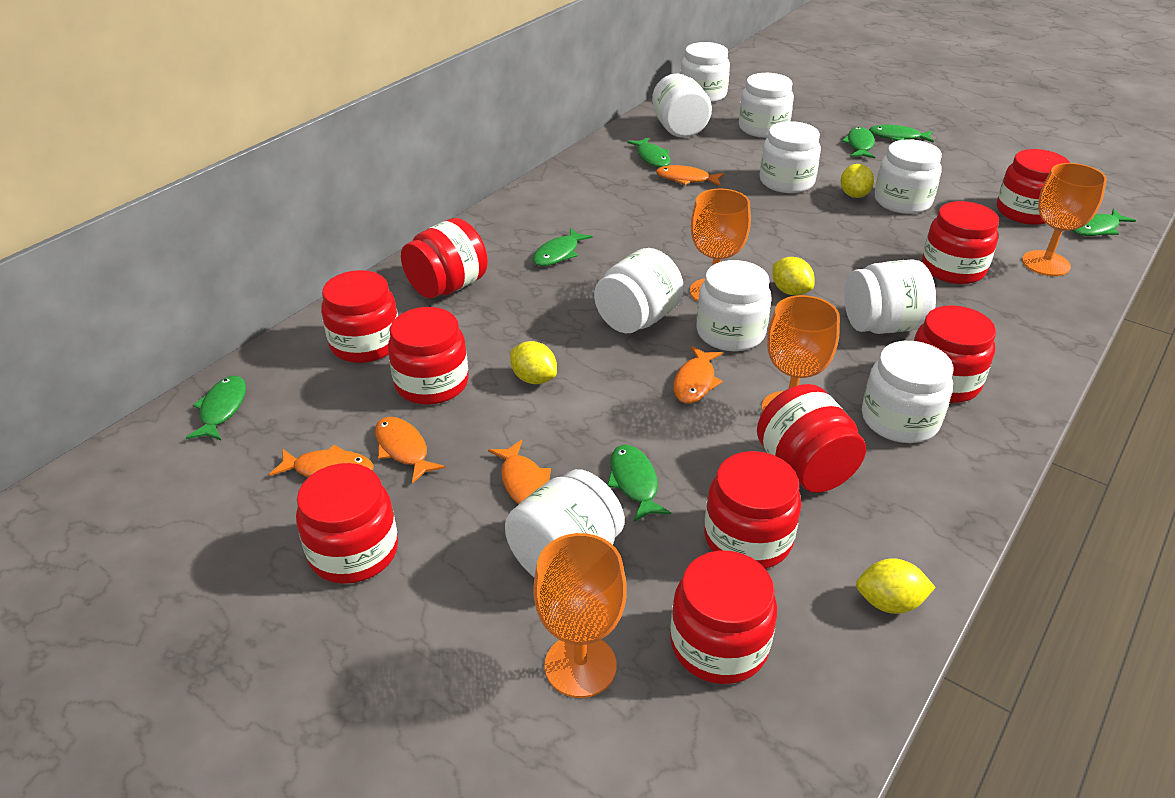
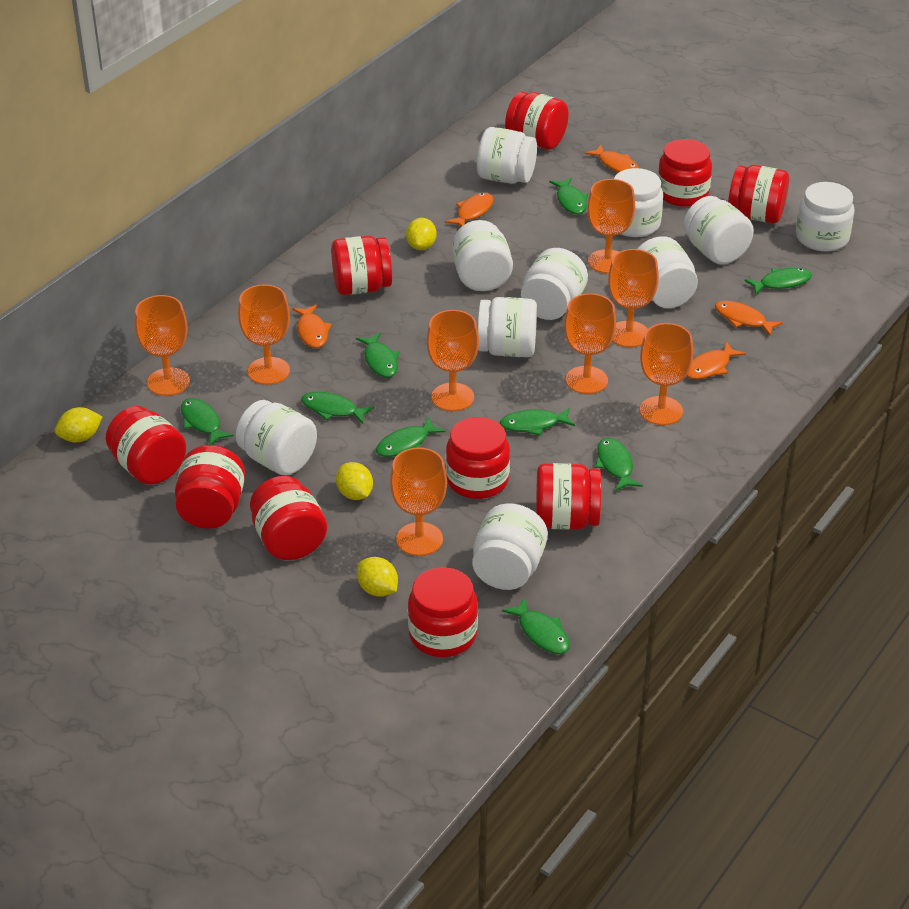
green fish: [186,376,246,440] [533,228,593,266] [607,445,671,522] [627,137,670,167] [842,127,875,159] [869,125,934,143] [1073,209,1136,236] = 7 -> [181,398,233,445] [301,391,374,424] [356,333,399,377] [376,417,445,457] [500,408,575,436] [502,597,570,654] [549,178,588,214] [595,438,643,491] [744,268,812,295] = 9
orange goblet: [533,533,627,698] [690,189,751,302] [762,295,840,412] [1022,163,1107,276] = 4 -> [135,295,190,396] [238,284,290,385] [390,447,447,556] [427,310,479,411] [564,293,616,394] [587,179,635,274] [608,249,659,347] [640,323,693,425] = 8

